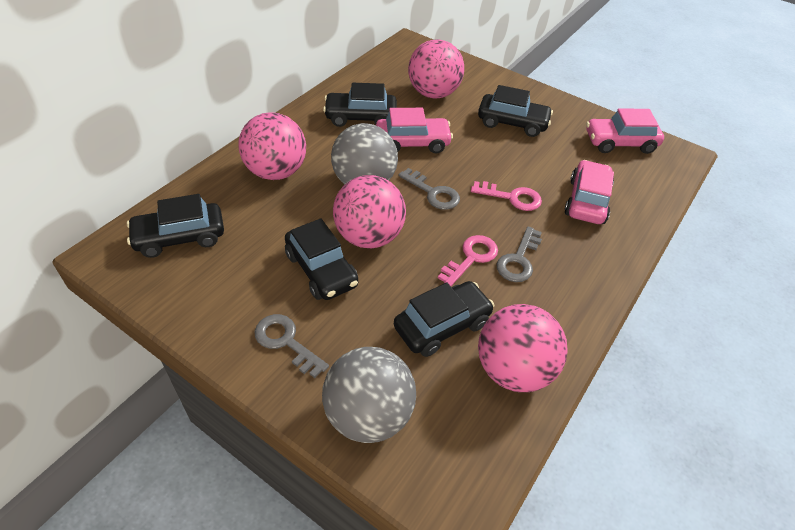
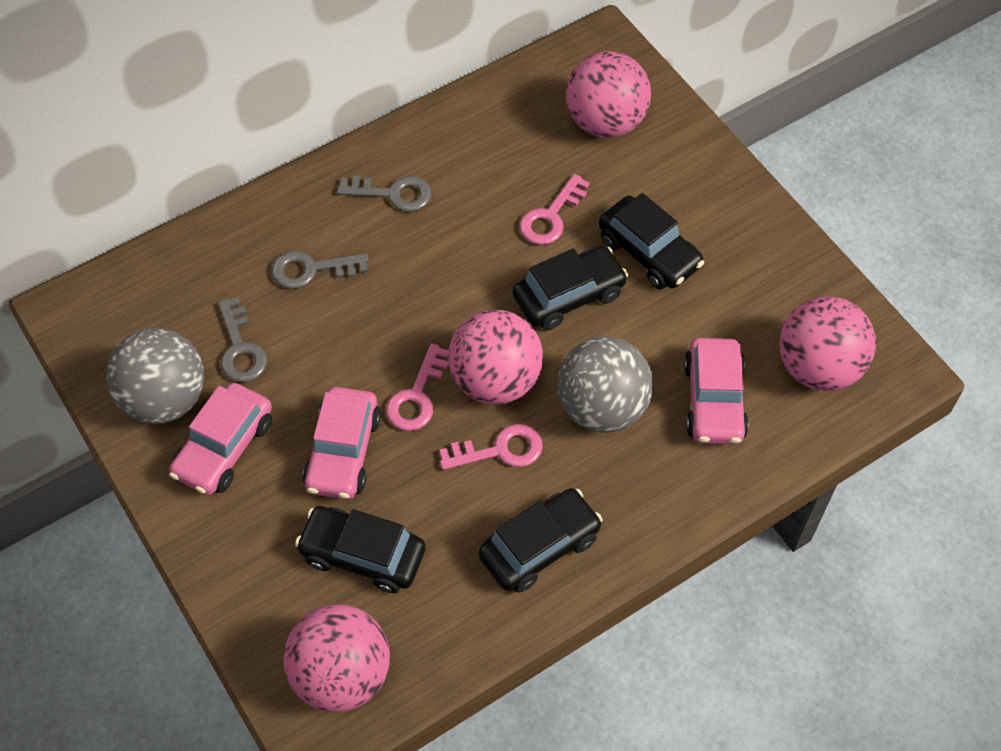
black car: [127,194,224,258] [285,218,358,300] [323,83,397,127] [394,281,494,357] [478,85,553,137] = 5 -> [295,506,425,593] [478,488,603,593] [512,246,628,330] [599,193,704,290] = 4
pink key: [438,235,498,286] [471,181,542,211] = 2 -> [386,343,449,431] [440,424,543,470] [520,174,590,245] = 3

